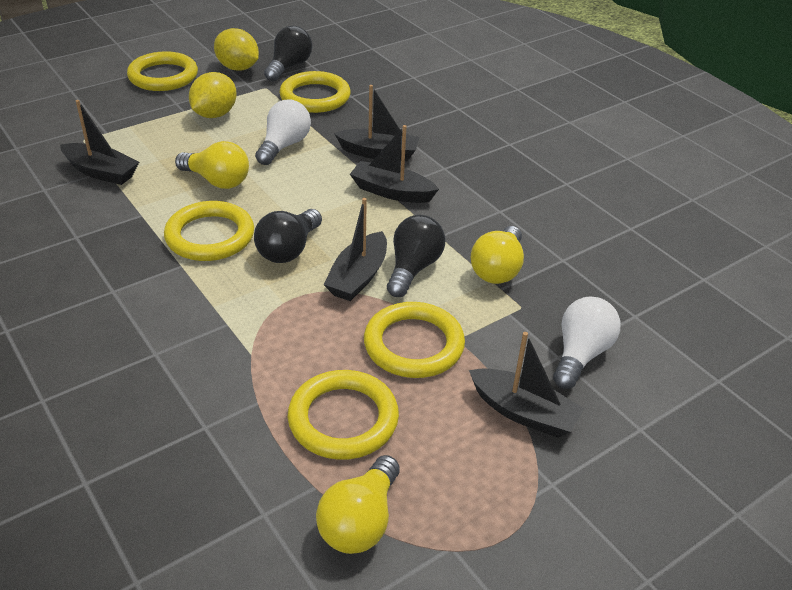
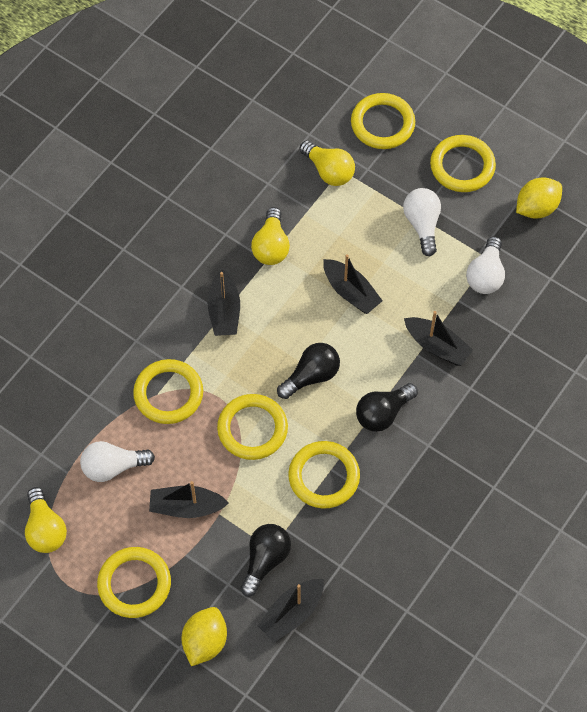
white light bulb: [255,99,311,165] [553,297,621,389] = 2 -> [80,441,155,482] [403,188,441,256] [466,236,505,294] = 3
yellow ring: [127,51,198,91] [164,201,254,261] [279,71,351,113] [288,370,399,460] [364,302,465,378] = 5 -> [97,547,171,618] [133,359,203,424] [217,394,288,460] [288,441,360,509] [351,93,415,149] [430,135,496,192] = 6

